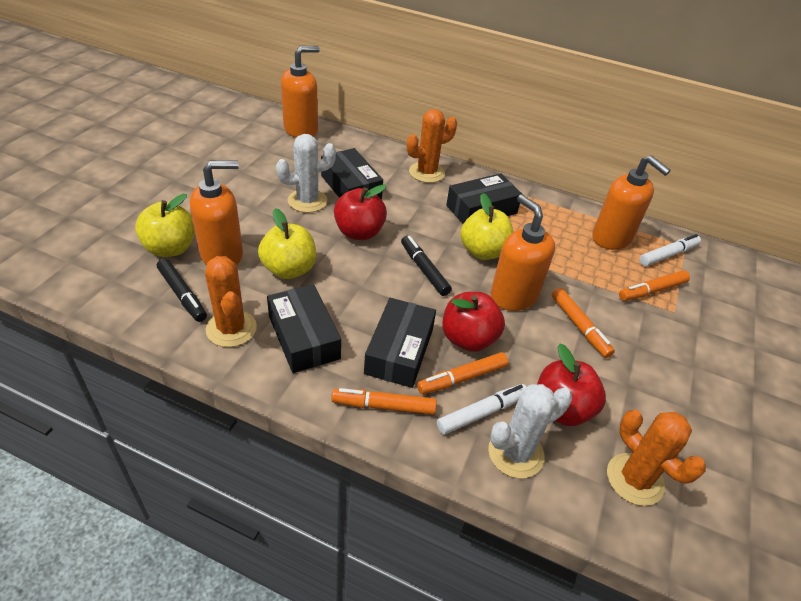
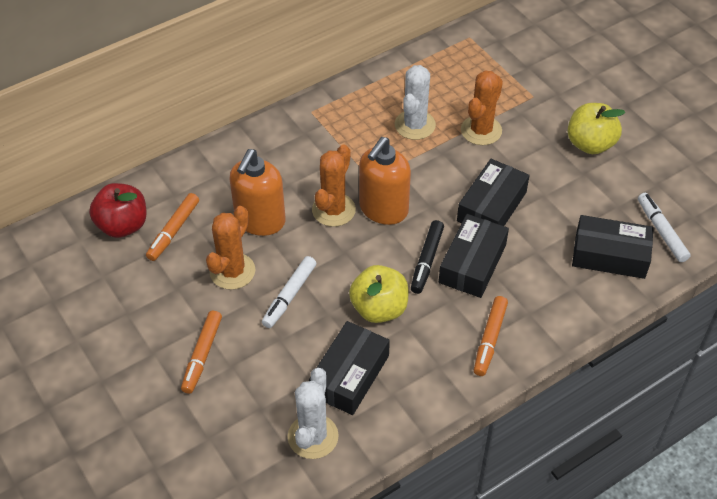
black marker: [157,259,207,322] [401,236,452,296] = 2 -> [411,220,444,294] = 1
orange marker: [331,388,437,415] [417,352,508,395] [552,288,615,358] [619,270,690,301] = 4 -> [146,193,199,261] [181,311,222,394] [474,296,508,376] = 3
orange soap dispenser: [190,160,243,265] [281,46,320,138] [490,194,555,311] [592,155,671,250] = 4 -> [230,149,286,236] [359,137,411,225] = 2
red apple: [334,184,387,240] [442,292,505,352] [537,344,606,426] = 3 -> [89,183,147,238] = 1
yellow apple: [135,194,195,257] [258,208,316,279] [460,193,513,260] = 3 -> [349,265,408,323] [567,103,625,154] = 2

